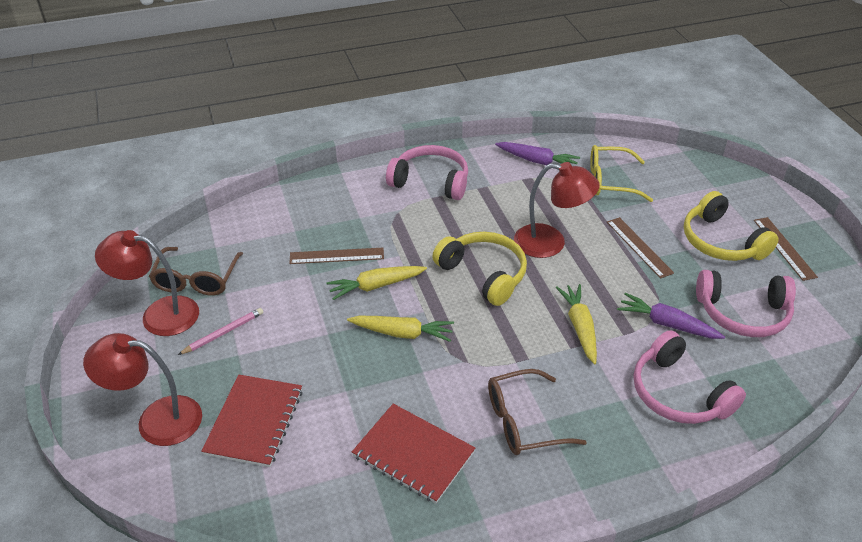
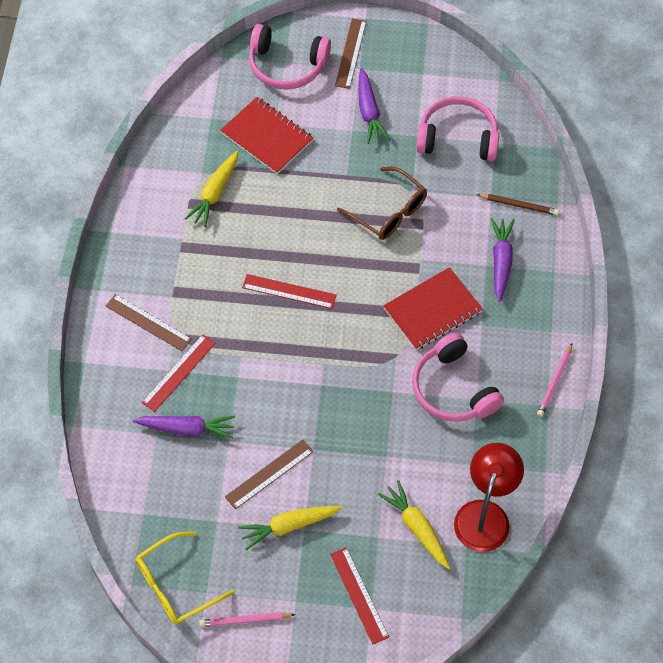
brown glasses: [149,247,243,296] [488,369,587,455] = 2 -> [337,167,427,240] = 1
brown pencil: none = 0 -> [476,194,559,215] = 1
pink pencil: [178,308,264,355] = 1 -> [199,612,296,627] [537,344,572,417] = 2
purple carrot: [495,142,580,165] [617,293,725,339] = 2 -> [133,416,235,439] [359,68,390,144] [491,218,515,302] = 3
red lamp: [83,333,202,446] [95,230,199,336] [514,162,600,258] = 3 -> [454,443,524,552] = 1
red ruler: none = 0 -> [142,334,216,412] [242,274,337,309] [330,547,389,644] = 3
yellow headphones: [432,232,527,306] [684,191,779,261] = 2 -> none = 0

